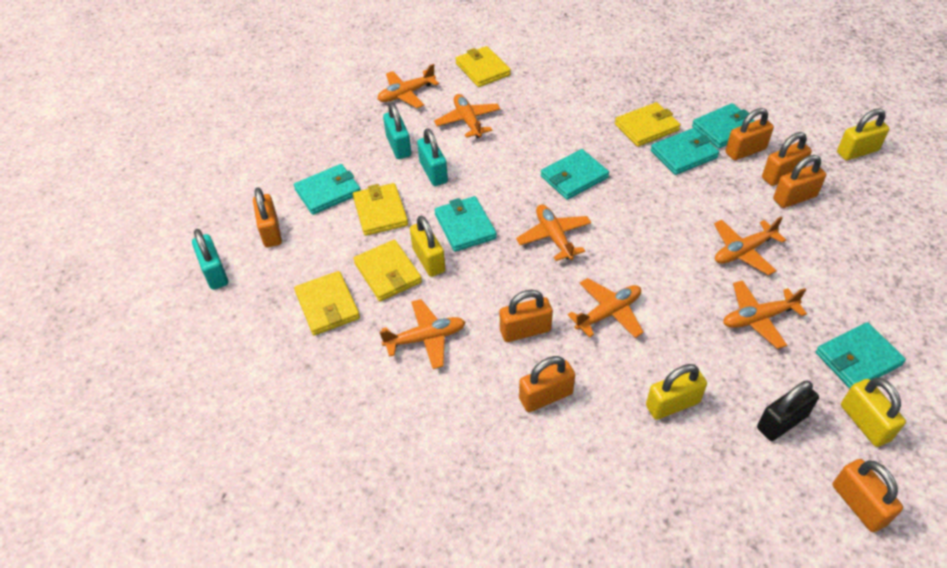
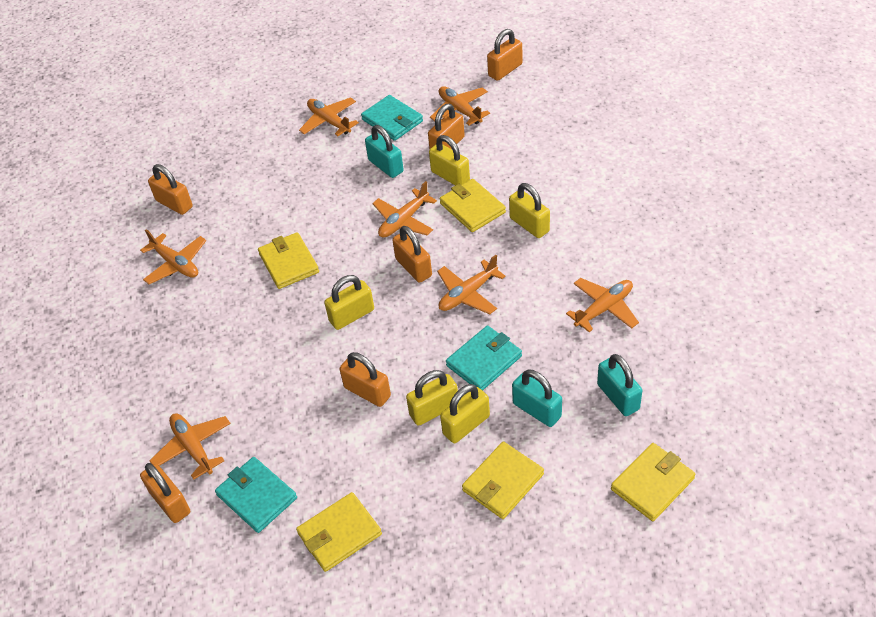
black padlock: [757,380,819,441] = 1 -> none = 0
orange padlock: [253,187,282,248] [500,290,553,342] [519,356,575,412] [725,108,774,160] [762,132,812,186] [773,155,826,208] [832,459,903,532] = 7 -> [140,463,190,523] [148,164,193,215] [339,352,391,407] [392,226,432,283] [428,104,465,149] [487,29,523,81] = 6
turquoise wallet: [294,164,360,215] [434,196,497,252] [541,149,609,200] [651,128,719,175] [692,103,755,149] [816,322,906,389] = 6 -> [215,457,297,533] [361,95,423,141] [446,326,522,391] = 3
yellow padlock: [410,216,445,277] [646,364,707,420] [837,109,890,160] [841,378,906,447] = 4 -> [324,275,374,330] [406,370,458,426] [429,135,470,185] [440,384,490,443] [509,183,550,238] = 5

